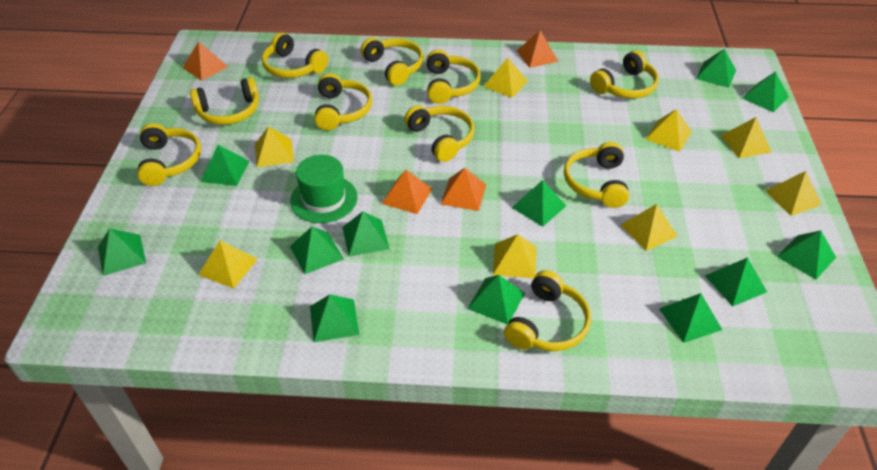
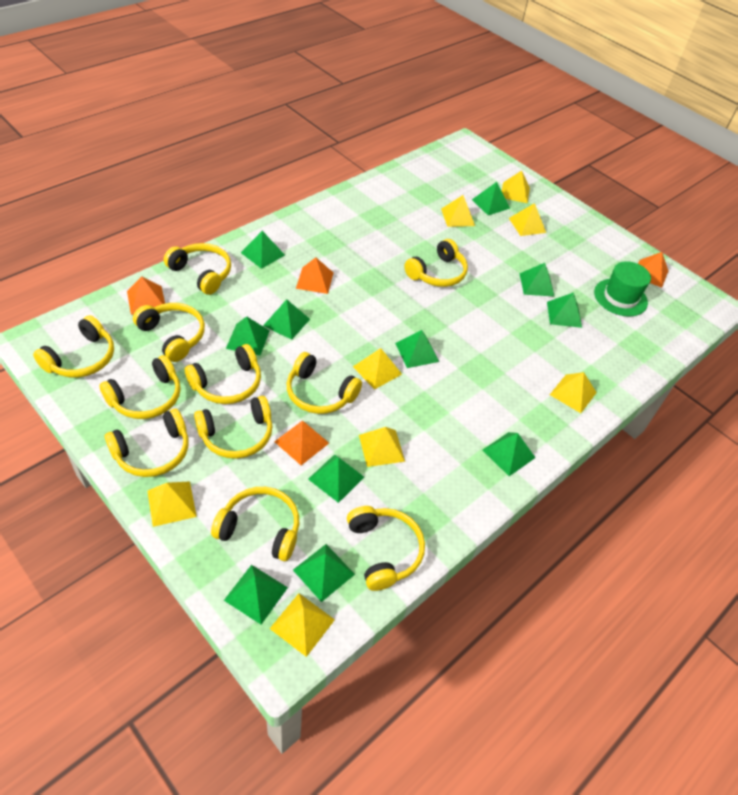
green pyramid: [98,228,146,276] [201,145,249,186] [290,226,344,274] [310,294,359,342] [342,212,390,257] [467,275,525,325] [511,180,566,227] [659,293,722,343] [696,48,736,88] [705,257,767,307] [742,71,789,113] [777,230,836,280] = 12 -> [224,565,288,624] [226,316,270,355] [241,231,285,269] [263,299,310,340] [293,544,355,602] [308,454,364,503] [395,330,439,368] [472,182,510,215] [483,432,536,476] [519,263,555,297] [547,293,582,328] = 11
yellow headphones: [137,123,201,186] [190,77,259,125] [262,32,328,78] [314,73,372,130] [360,38,424,86] [404,105,475,162] [426,50,481,104] [504,270,591,351] [564,142,629,208] [590,50,659,98] = 10 -> [33,315,114,378] [100,355,181,419] [105,409,189,477] [133,303,205,362] [164,243,231,295] [185,344,261,404] [194,396,273,459] [211,487,299,561] [286,352,362,414] [347,506,425,591] [404,239,468,287] = 11

